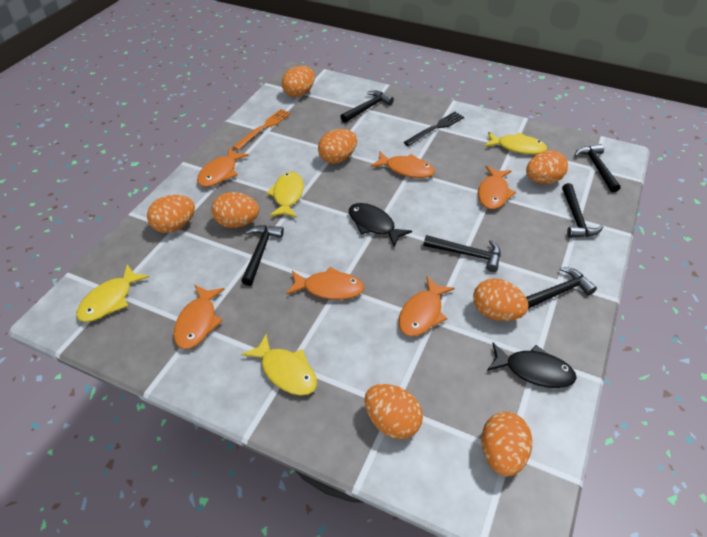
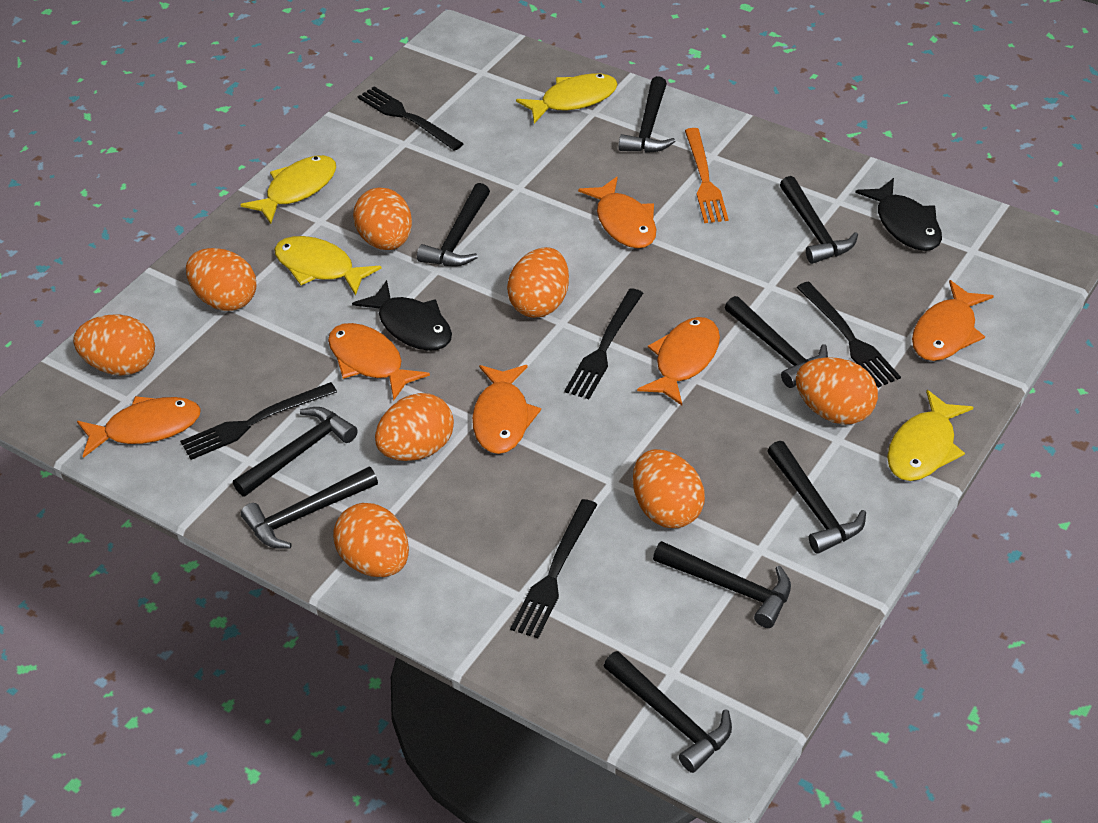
black fork: [404,112,464,146] = 1 -> [180,382,337,460] [357,87,464,151] [510,499,598,638] [564,288,643,399] [797,282,901,388] = 5
black hammer: [241,225,284,286] [340,91,394,123] [424,235,500,272] [526,267,597,309] [562,183,603,238] [574,144,621,193] = 6 -> [233,407,358,497] [241,467,378,549] [417,183,490,266] [604,651,732,773] [619,76,675,153] [653,541,791,628] [725,296,828,388] [767,441,866,554] [780,176,858,264] = 9

